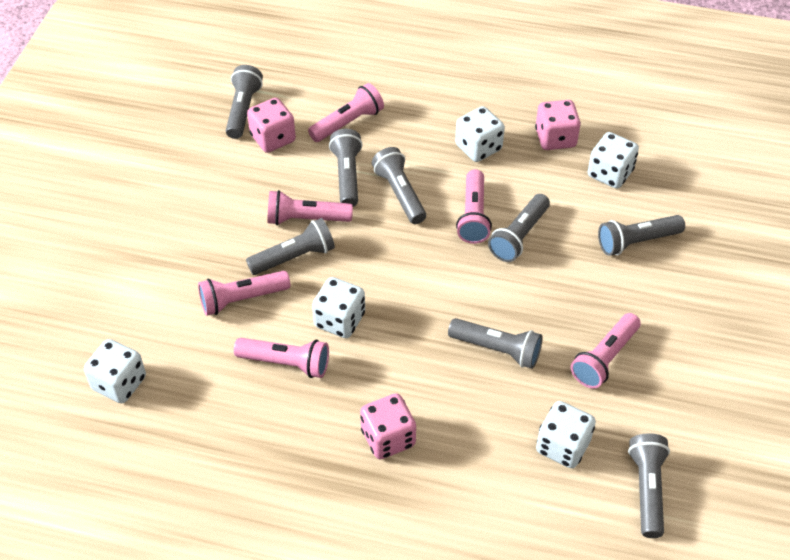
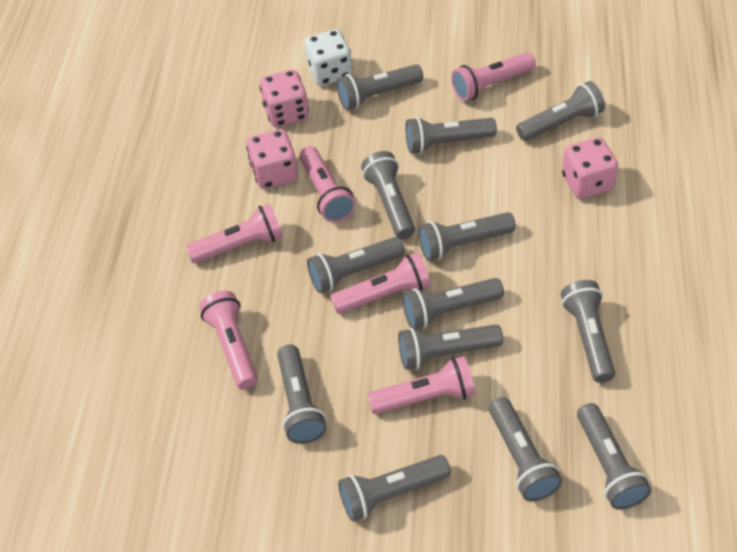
grey flashlight: [226,65,263,139] [246,218,335,275] [329,129,363,207] [372,147,426,224] [448,318,543,369] [488,194,550,262] [598,215,685,256] [628,433,670,538] = 8 -> [277,345,327,444] [307,237,405,293] [336,64,423,110] [338,455,451,521] [361,151,415,239] [398,324,503,370] [402,278,504,329] [405,117,497,154] [418,212,516,261] [489,397,562,501] [516,81,605,141] [561,280,615,383] [577,403,652,510] = 13
white dice: [84,339,146,403] [312,277,365,338] [455,106,505,162] [536,401,596,468] [588,132,639,189] = 5 -> [304,29,352,86] = 1

